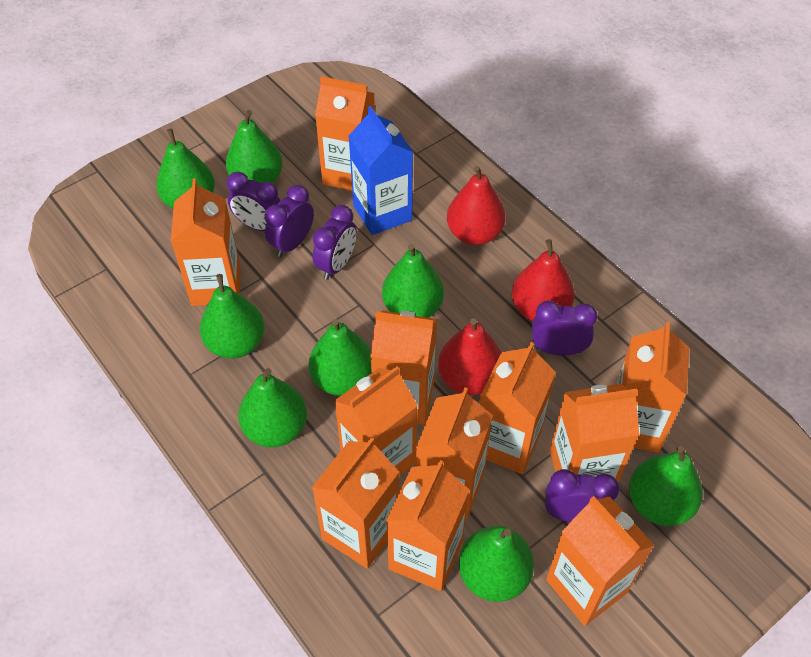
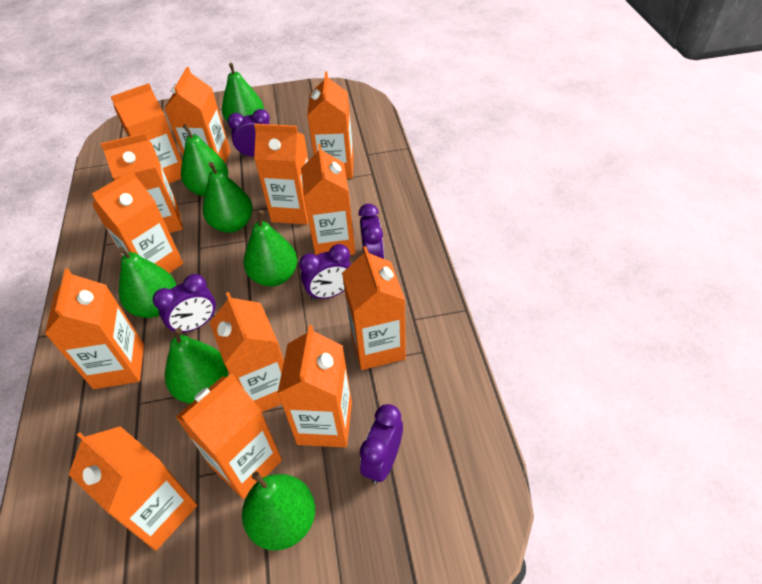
blue carton: [348,106,413,235] = 1 -> none = 0
green pear: [156,128,215,209] [200,274,265,359] [226,110,283,184] [238,368,307,448] [309,319,372,396] [382,244,444,318] [459,526,534,602] [629,446,703,526] = 8 -> [118,247,177,318] [165,328,228,404] [181,124,228,196] [203,162,253,233] [222,63,264,123] [242,471,315,551] [243,210,297,286] = 7
orange carton: [171,178,241,306] [312,438,399,569] [315,76,375,191] [334,366,418,476] [370,310,437,425] [386,460,469,591] [416,387,493,519] [480,342,556,474] [546,496,654,626] [550,384,639,483] [616,322,689,453] = 11 -> [45,268,144,389] [68,426,197,551] [92,170,183,273] [101,133,183,233] [110,83,182,184] [164,67,230,163] [176,373,282,499] [209,292,284,412] [254,124,309,224] [278,325,352,448] [301,144,355,255] [307,72,354,179] [342,246,406,370] = 13
red pear: [438,318,501,395] [447,166,506,245] [512,239,575,321] = 3 -> none = 0

